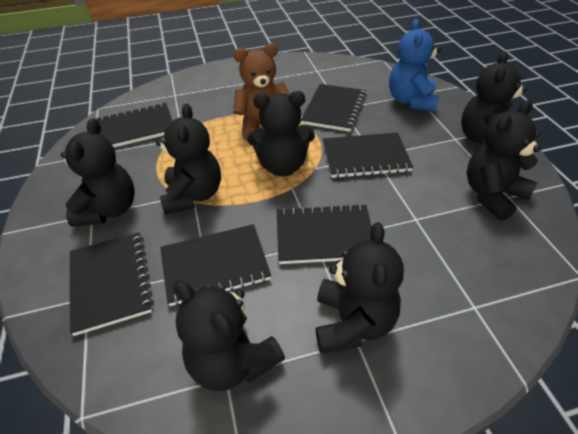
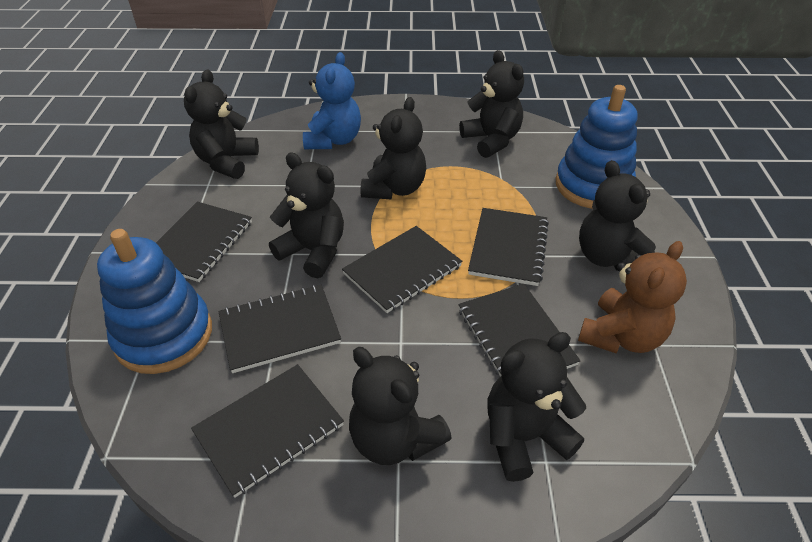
blue stacking toy: none = 0 -> [97,229,212,374] [556,85,637,209] = 2

